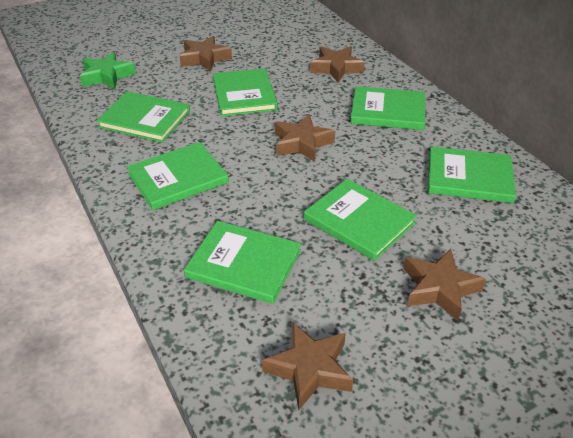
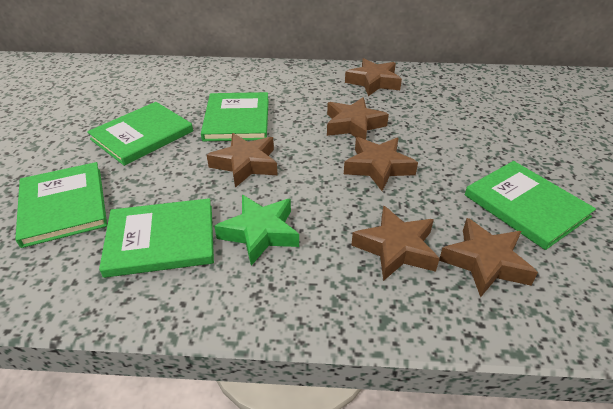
brown star: [180,36,232,72] [262,322,353,410] [275,114,335,162] [310,46,365,83] [404,249,486,321] = 5 -> [207,133,278,188] [327,97,389,140] [344,137,418,191] [345,58,402,96] [351,205,440,281] [439,218,538,298] = 6
green book: [96,91,190,143] [127,142,229,210] [184,221,301,304] [213,68,278,116] [304,179,417,261] [351,86,425,130] [428,147,516,203] = 7 -> [15,162,107,248] [87,102,193,166] [99,198,214,278] [201,92,269,141] [465,161,596,250] = 5

